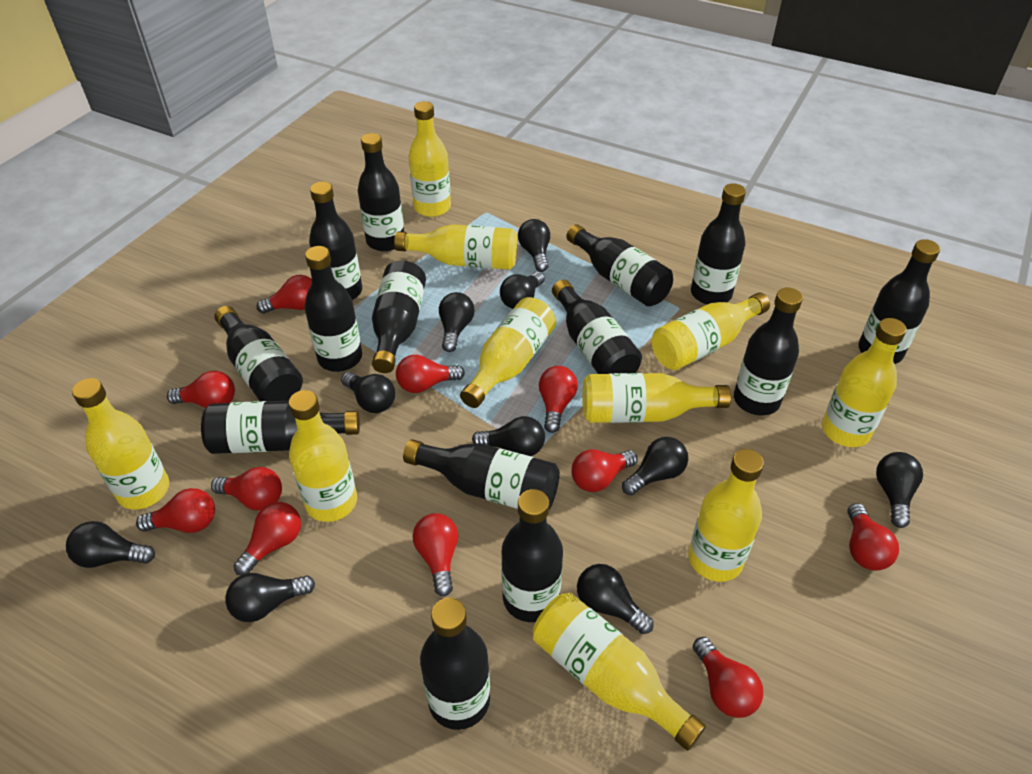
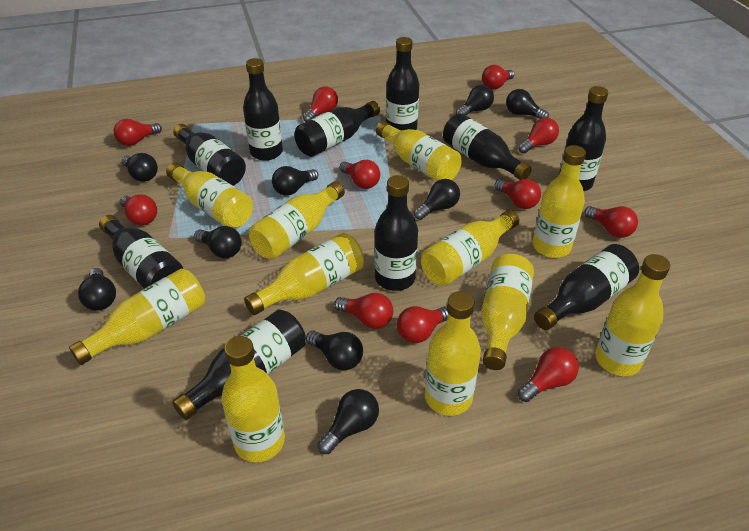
black bottle: [201,401,360,454] [215,306,303,401] [305,246,362,372] [309,181,362,300] [358,133,404,251] [372,260,426,373] [403,439,560,510] [420,598,490,730] [501,489,563,622] [552,280,642,374] [566,224,673,306] [691,183,746,305] [734,287,803,416] [858,239,940,364] = 14 -> [99,215,183,289] [172,310,306,420] [173,124,246,186] [243,58,283,161] [294,101,380,157] [375,175,418,291] [386,37,419,130] [443,113,532,180] [534,244,639,330] [559,86,608,191] = 10
black light bulb: [66,521,155,568] [225,573,315,622] [341,372,395,413] [439,292,475,352] [472,416,545,456] [500,272,545,309] [518,219,550,272] [577,564,654,634] [622,437,688,495] [876,452,923,528] = 10 -> [78,268,116,311] [122,153,158,182] [194,226,242,258] [272,166,318,196] [306,331,363,370] [317,389,379,454] [414,179,460,220] [456,85,494,115] [506,89,549,119] = 9
yellow bottle: [72,378,169,510] [289,390,357,522] [394,224,517,270] [409,101,451,217] [460,297,556,408] [533,593,706,751] [582,373,731,423] [652,293,770,370] [688,449,764,582] [822,318,907,447] = 10 -> [69,269,205,365] [166,162,253,229] [221,336,285,463] [244,233,364,315] [249,181,345,259] [376,121,461,181] [421,210,520,286] [425,291,481,416] [481,254,534,370] [533,145,586,258] [595,254,670,376] = 11

